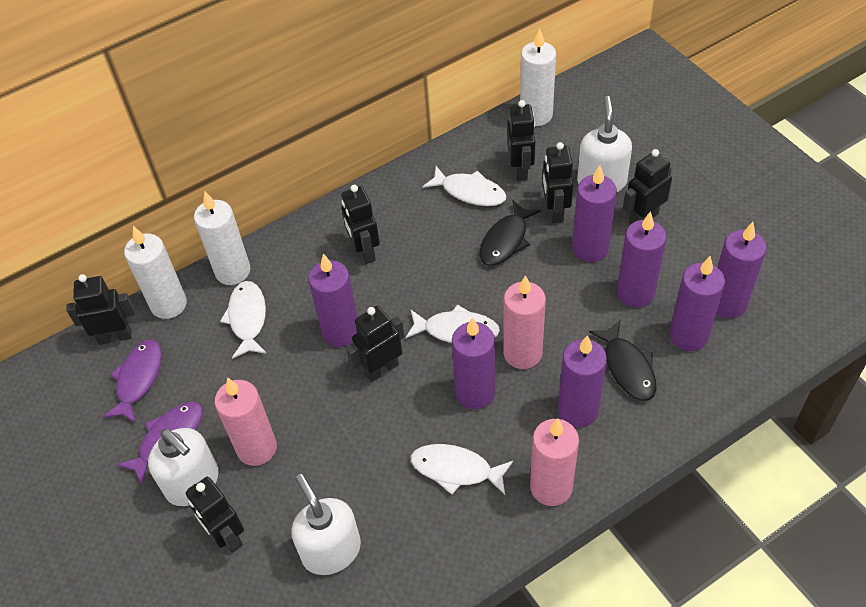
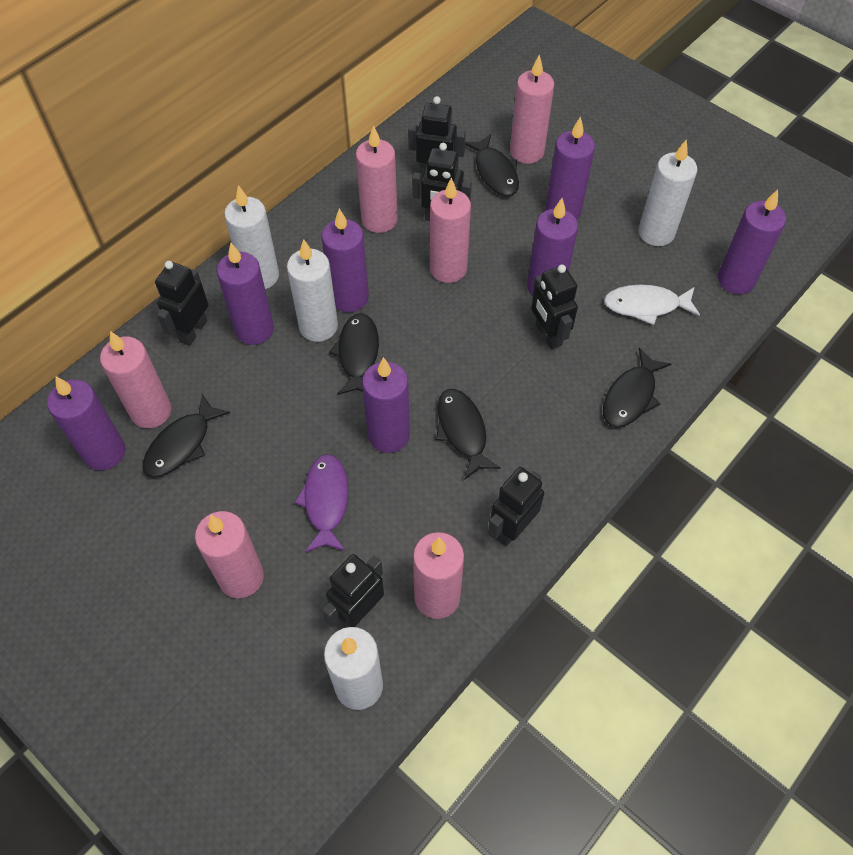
black fish: [480,200,541,266] [589,321,656,401] = 2 -> [142,394,230,478] [329,313,379,395] [436,389,501,479] [465,134,519,196] [603,348,671,428] = 5
black robot: [66,274,135,345] [186,477,244,553] [341,185,380,264] [346,306,404,382] [507,100,536,181] [542,142,573,223] [623,149,672,224] = 7 -> [155,261,209,346] [322,554,384,628] [408,96,466,176] [412,143,472,221] [488,467,544,546] [531,264,578,350] = 6
pink candle: [214,378,277,466] [503,275,546,369] [530,418,579,506] = 3 -> [100,331,171,428] [195,511,264,598] [356,125,398,233] [413,532,464,619] [430,177,471,283] [510,54,555,164] = 6
purple fish: [103,339,162,423] [117,402,203,485] = 2 -> [294,454,349,552] = 1
white candle: [124,226,187,319] [194,191,250,285] [520,28,556,126] = 3 -> [224,185,279,289] [287,239,338,342] [324,627,383,710] [639,140,697,246] = 4
white fish: [220,281,267,359] [405,305,500,343] [411,444,513,495] [423,166,507,206] = 4 -> [604,284,700,325] = 1
white soap dispenser: [148,428,219,506] [292,474,361,575] [577,96,632,192] = 3 -> none = 0

